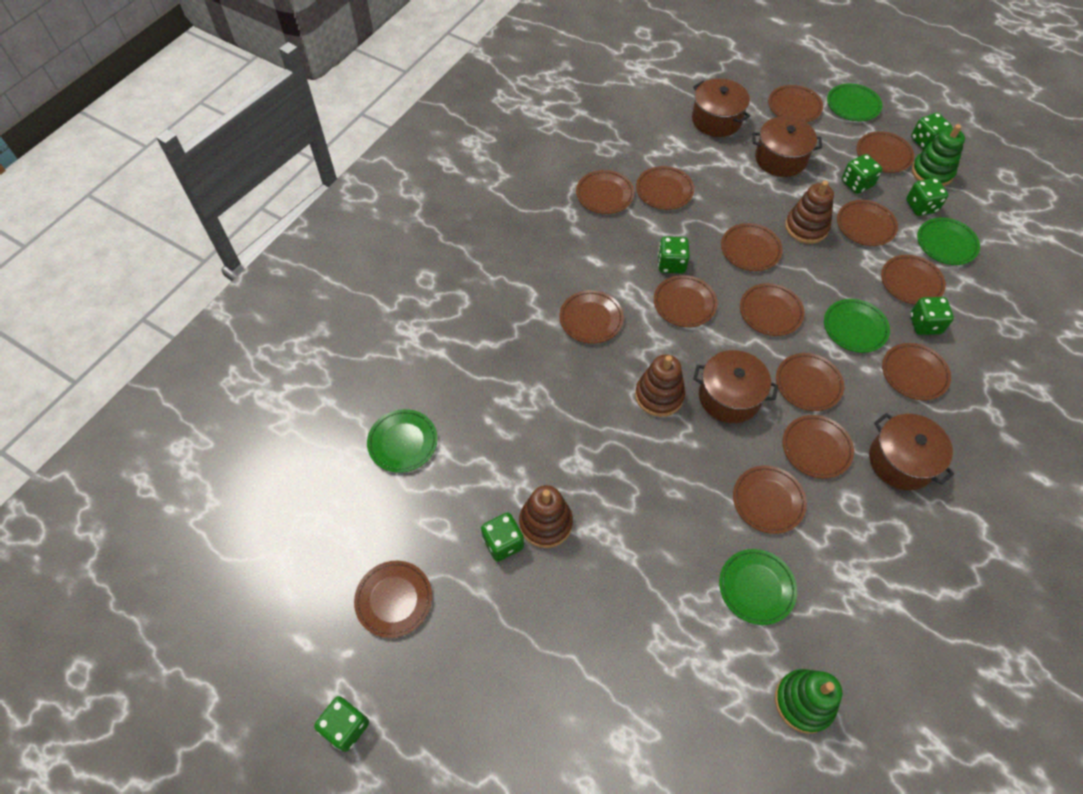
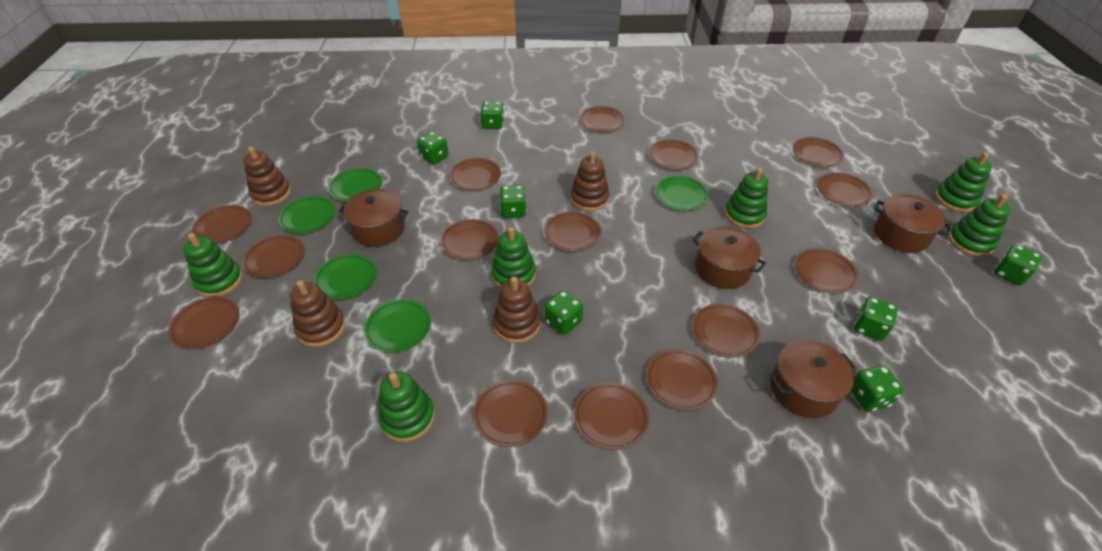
brown stacking toy: [519,485,573,548] [635,354,685,417] [785,181,834,244] = 3 -> [243,146,291,206] [290,280,346,347] [493,277,541,343] [570,151,609,211] = 4
green stacking toy: [775,669,842,734] [912,124,965,186] = 2 -> [183,233,243,297] [379,371,435,442] [491,227,536,288] [724,167,768,229] [935,152,992,212] [948,194,1011,257] = 6

